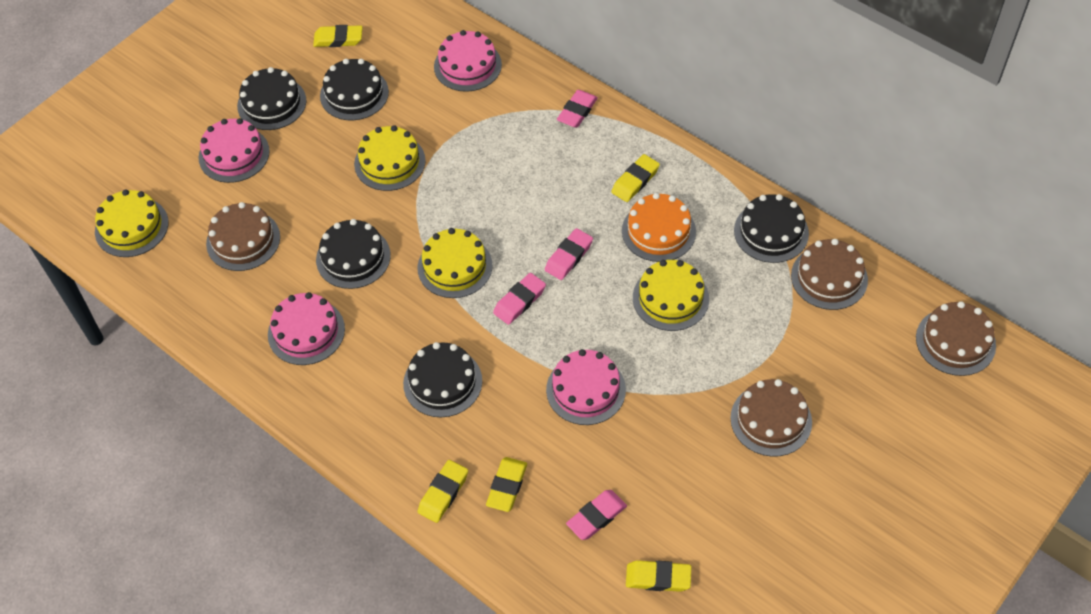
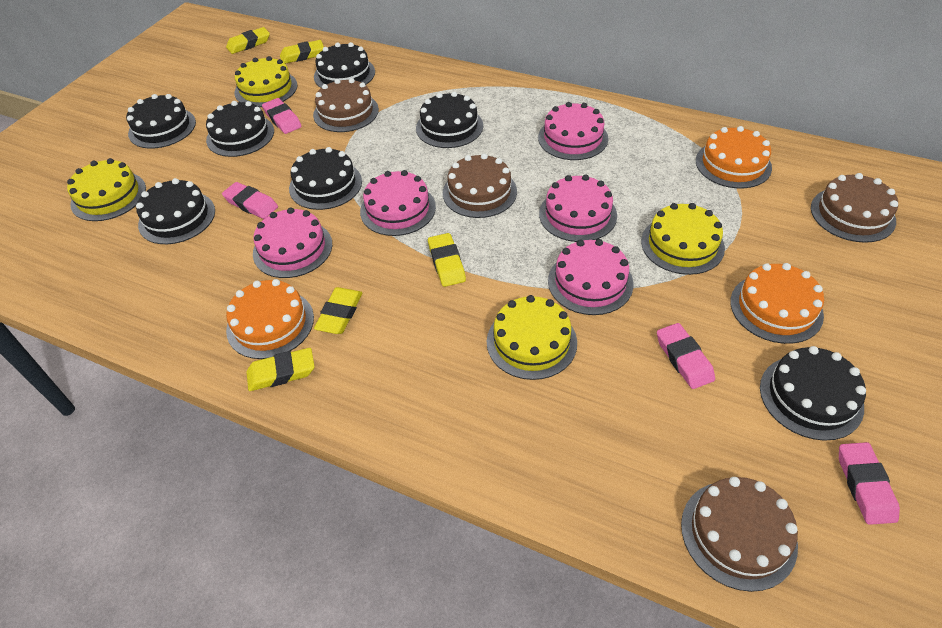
black cake: [237,67,306,130] [316,219,391,289] [320,59,389,120] [403,342,482,417] [734,194,809,263] = 5 -> [126,94,196,149] [136,178,215,244] [206,101,274,157] [289,147,362,210] [314,42,375,88] [416,92,483,148] [760,346,866,441] = 7
orange cake: [622,193,696,262] = 1 -> [226,279,314,359] [696,126,772,188] [730,263,824,344] = 3
pink cake: [199,118,270,183] [268,292,345,365] [434,30,502,92] [546,349,626,425] = 4 -> [253,207,332,278] [360,170,436,236] [538,102,608,160] [539,175,617,242] [548,239,633,315] = 5

